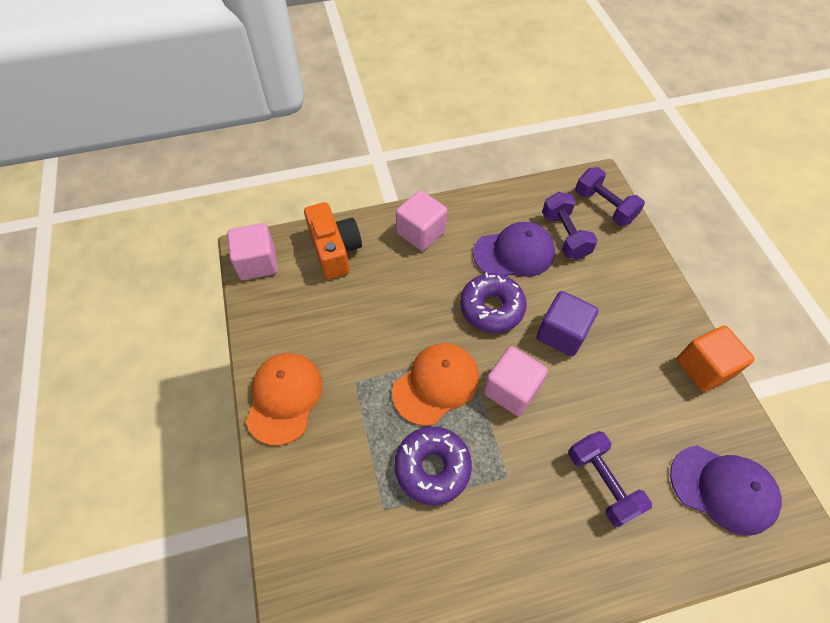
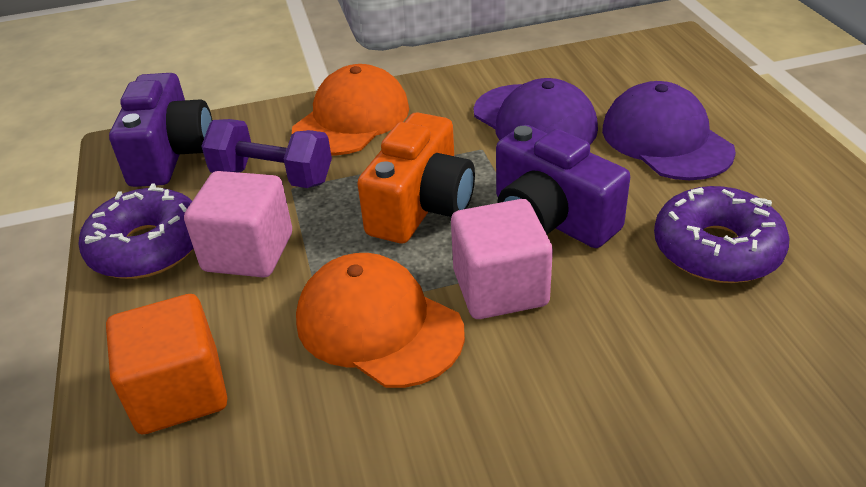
pink cube: [227,223,278,280] [396,190,447,251] [483,346,548,416] = 3 -> [184,171,292,277] [451,199,553,319] = 2
purple camera: none = 0 -> [109,73,212,187] [496,125,630,248] = 2
purple cube: [537,291,598,357] = 1 -> none = 0
purple dumbbell: [542,192,598,260] [568,431,652,527] [575,167,645,226] = 3 -> [201,119,332,188] = 1

